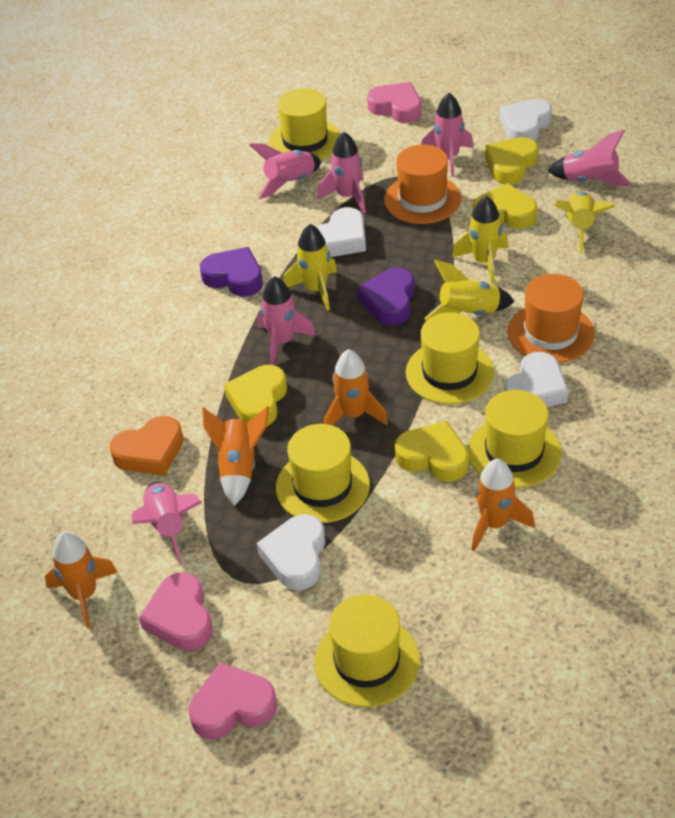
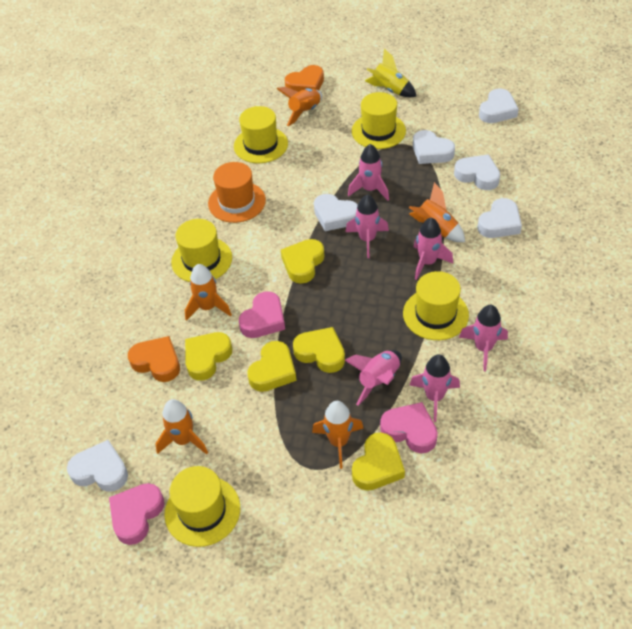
orange hat: [384,145,461,224] [508,274,595,363] = 2 -> [208,162,266,223] = 1
orange heart: [109,416,183,475] = 1 -> [128,336,180,382] [285,65,324,92] = 2
orange rocket: [45,531,118,629] [202,406,269,506] [324,349,388,426] [472,459,535,551] = 4 -> [155,399,208,454] [185,264,232,321] [277,87,322,126] [312,401,364,469] [409,182,465,242] = 5
purple heart: [200,247,263,297] [357,268,415,325] = 2 -> none = 0
white heart: [257,514,325,590] [316,207,366,257] [500,99,552,141] [504,352,568,407] = 4 -> [67,440,128,492] [314,194,358,231] [413,130,455,164] [454,154,500,190] [478,198,522,238] [479,88,519,123] = 6
yellow heart: [224,365,287,426] [395,421,469,482] [473,183,537,229] [485,137,539,185] = 4 -> [185,332,232,381] [247,341,297,392] [281,239,325,284] [293,327,345,373] [352,433,405,491] = 5
yellow rocket: [283,224,337,311] [424,260,514,320] [452,196,508,284] [555,191,615,254] = 4 -> [365,49,417,97] = 1

